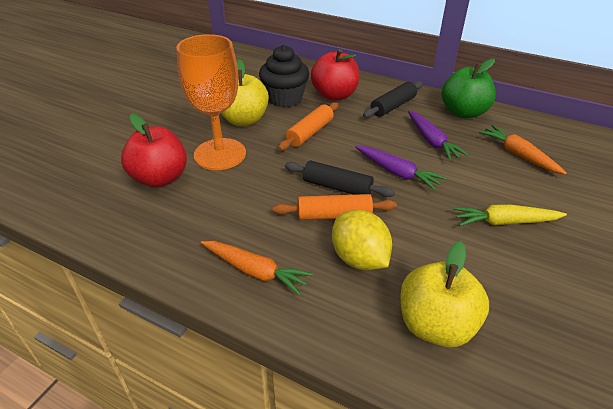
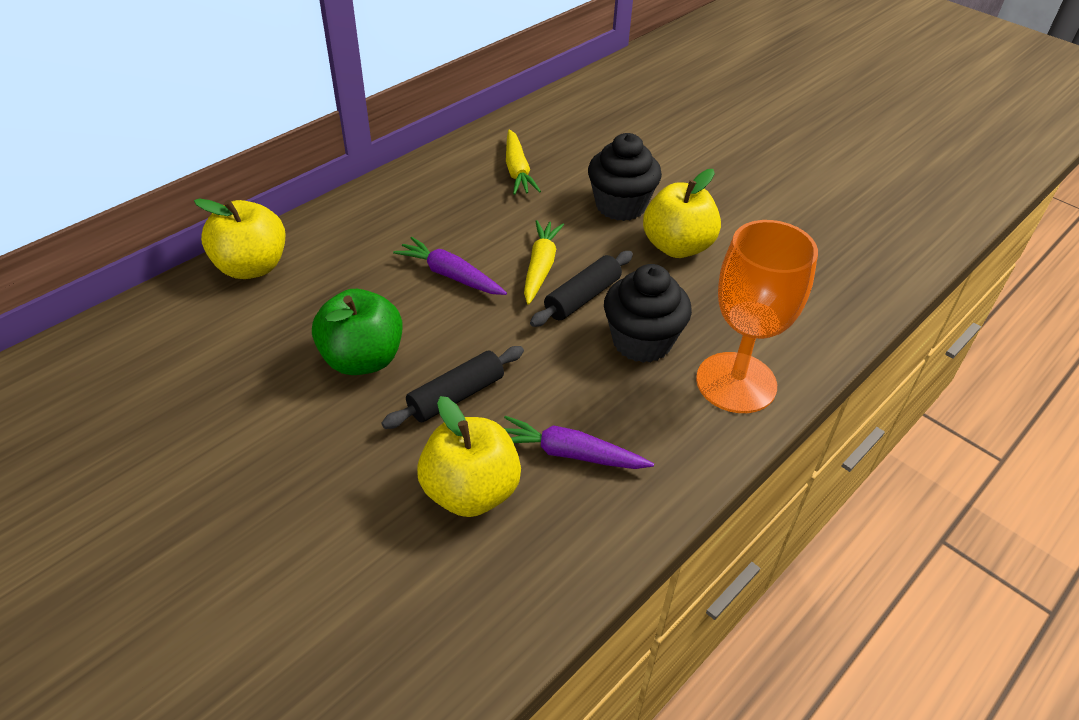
black cupcake: [259,45,309,108] = 1 -> [588,133,662,221] [604,264,692,363] = 2
orange carrot: [201,241,313,296] [479,125,567,175] = 2 -> none = 0
orange rolling pin: [273,194,397,220] [278,102,339,151] = 2 -> none = 0
red apple: [121,113,187,187] [311,49,359,101] = 2 -> none = 0
yellow apple: [221,59,269,126] [400,241,489,347] = 2 -> [194,199,286,279] [417,396,521,517] [643,169,721,258] = 3
yellow carrot: [453,204,567,226] = 1 -> [506,129,541,195] [524,220,564,305] = 2
yellow lemon: [332,210,392,270] = 1 -> none = 0

